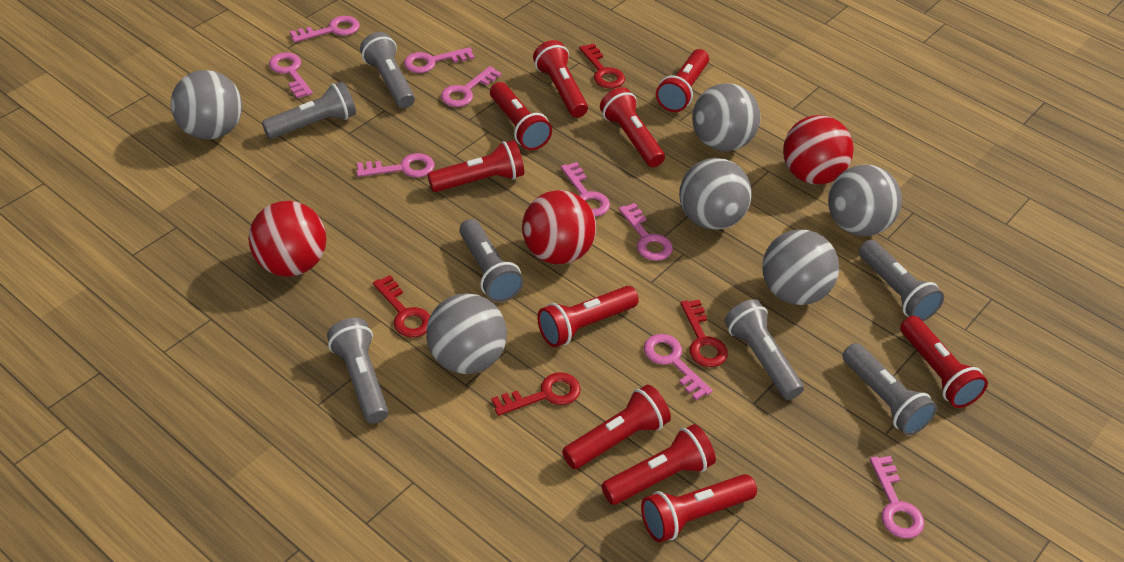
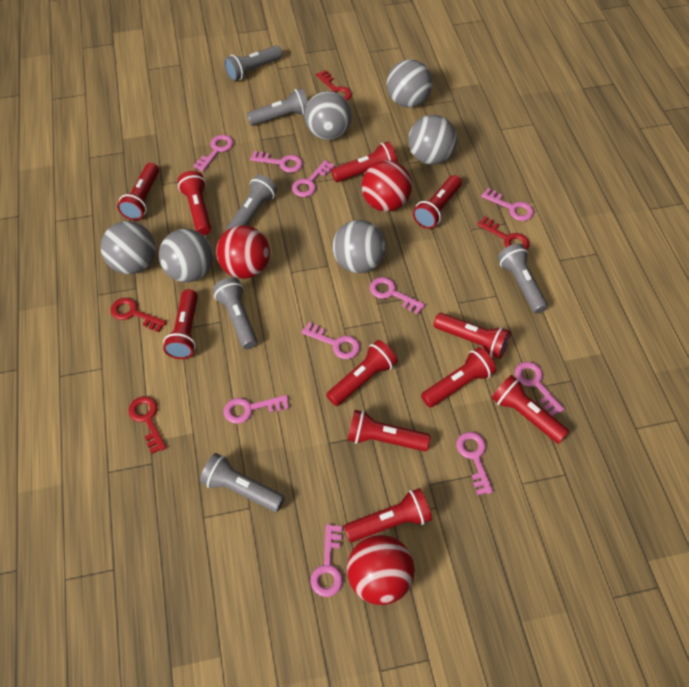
grey flashlight: [262,82,356,139] [327,318,389,424] [360,32,415,108] [459,219,524,302] [724,299,804,400] [843,343,937,435] [859,240,944,321] = 7 -> [200,453,285,512] [213,277,258,349] [224,45,282,81] [227,175,277,230] [247,88,308,126] [498,243,548,314] = 6
pink key: [269,52,313,98] [290,16,360,43] [356,153,434,178] [404,47,475,73] [441,66,502,107] [561,162,610,217] [619,203,673,261] [644,334,713,400] [870,456,924,538] = 9 -> [193,135,234,171] [224,395,289,424] [250,151,303,173] [292,160,335,197] [302,322,360,359] [310,524,343,597] [370,277,425,315] [457,432,493,495] [481,188,534,221] [515,362,565,416] = 10
red flashlight: [427,140,524,192] [490,82,552,150] [533,40,588,118] [537,286,639,347] [562,385,671,469] [600,87,665,167] [601,424,716,505] [641,474,757,542] [656,49,709,112] [900,316,988,408] = 10 -> [117,163,159,221] [163,289,198,359] [178,171,211,235] [326,340,397,406] [331,141,398,182] [344,488,432,542] [347,410,431,451] [413,175,462,229] [421,347,496,407] [434,313,511,359] [492,375,569,444] = 11

